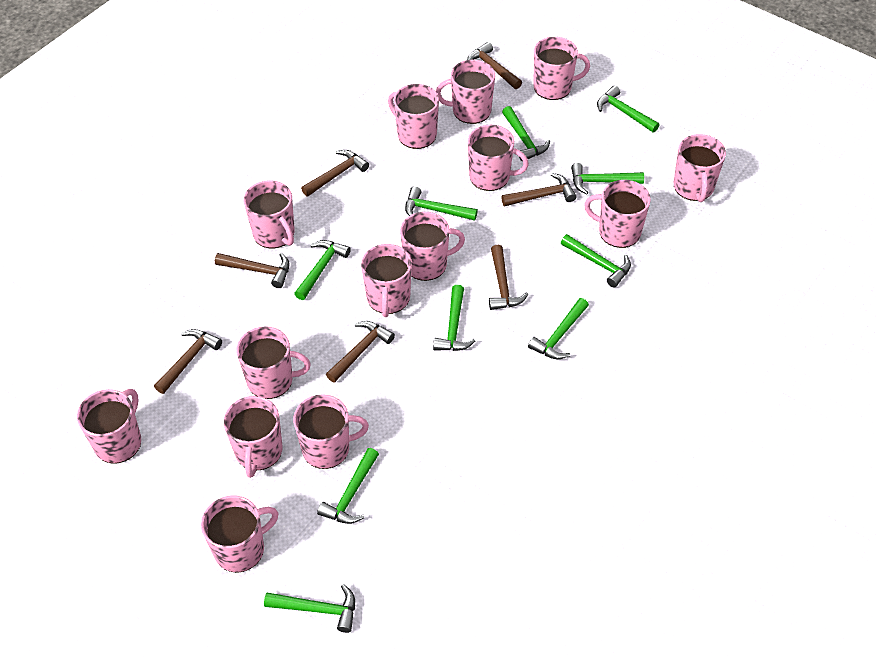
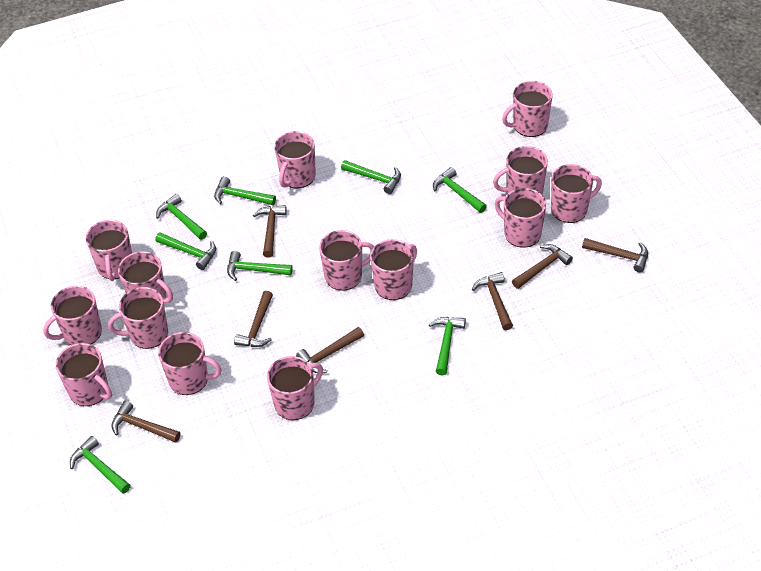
green hammer: [264,584,355,633] [294,240,351,300] [317,448,379,524] [405,186,478,221] [433,285,475,351] [502,106,550,161] [528,298,589,359] [561,234,631,288] [571,163,644,195] [597,85,660,133] = 10 -> [70,436,131,494] [155,232,216,270] [156,194,207,240] [214,176,276,205] [227,251,293,281] [341,160,401,194] [429,317,466,375] [433,167,487,213] = 8

